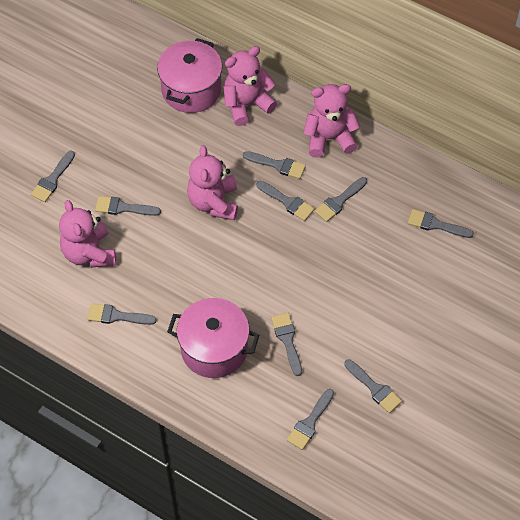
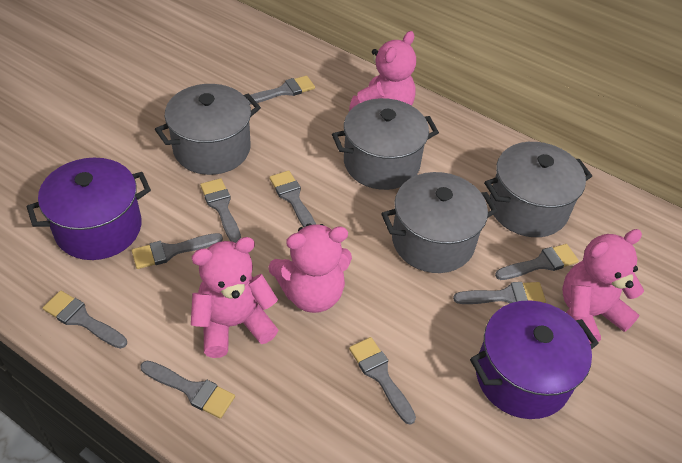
grey brush: [31,151,75,202] [87,304,156,325] [95,196,161,216] [243,151,306,179] [256,181,315,221] [271,313,302,376] [287,389,334,450] [315,177,367,222] [344,359,402,413] [408,209,474,238] = 10 -> [43,291,127,349] [132,233,223,269] [140,361,235,419] [200,178,241,243] [247,76,315,104] [269,170,316,227] [349,337,416,425] [453,282,546,304] [495,244,579,280] = 9
grey pot: none = 0 -> [155,84,261,175] [332,98,439,190] [381,172,498,273] [484,142,592,237] = 4
pink pot: [157,38,222,113] [167,298,259,378] = 2 -> none = 0
purple pot: none = 0 -> [27,158,151,260] [470,300,599,419] = 2

